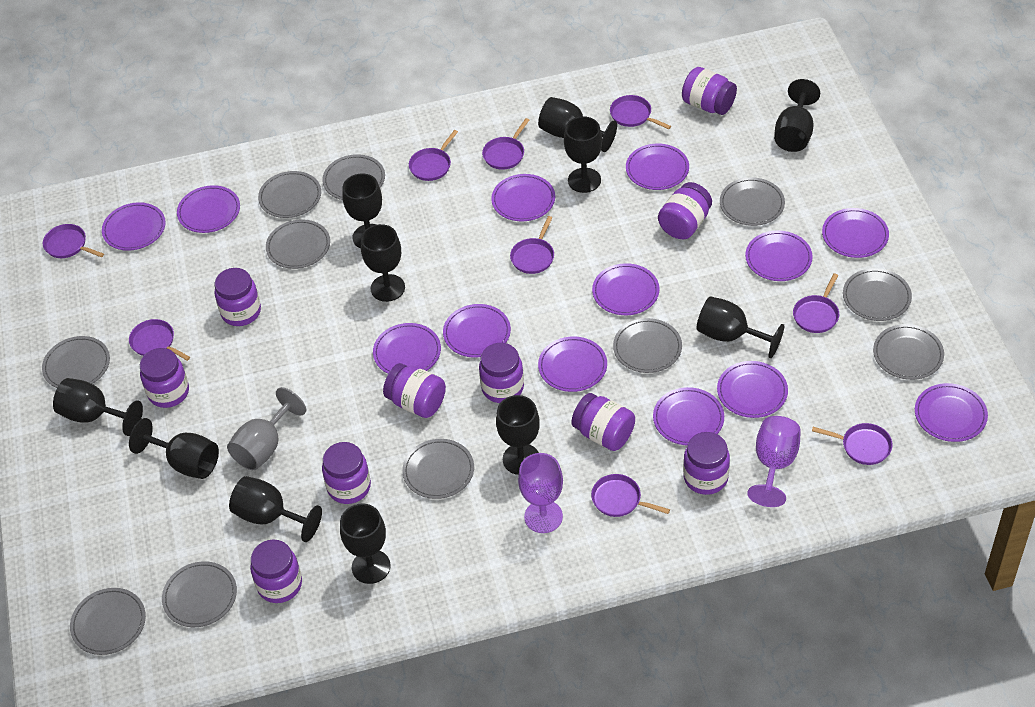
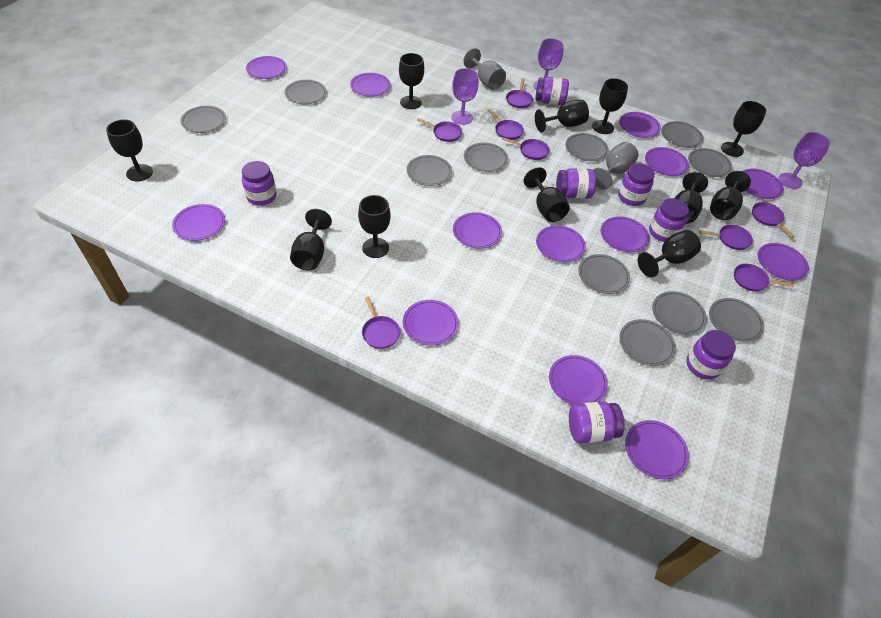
grey goblet: [227,387,306,470] = 1 -> [463,48,506,90] [594,142,639,190] = 2
purple goblet: [518,453,563,533] [747,416,801,507] = 2 -> [451,68,479,125] [534,38,564,89] [778,132,830,189] = 3
purple jar: [140,348,189,408] [214,268,261,326] [250,539,302,603] [322,442,371,504] [383,363,446,418] [479,343,524,403] [571,393,635,451] [658,182,712,239] [682,67,737,115] [683,432,730,495] = 10 -> [242,161,277,206] [535,77,569,105] [556,168,596,199] [569,402,625,443] [618,163,655,206] [649,198,689,242] [686,330,736,380] = 7
purple pan: [43,224,104,258] [129,319,190,361] [409,130,458,181] [482,118,529,170] [510,216,554,274] [591,474,670,517] [610,95,671,129] [793,273,839,333] [812,423,893,465] = 9 -> [362,296,400,349] [417,118,462,142] [488,109,524,140] [502,137,550,160] [506,78,533,108] [699,225,753,250] [734,264,794,292] [752,202,795,238] = 8

